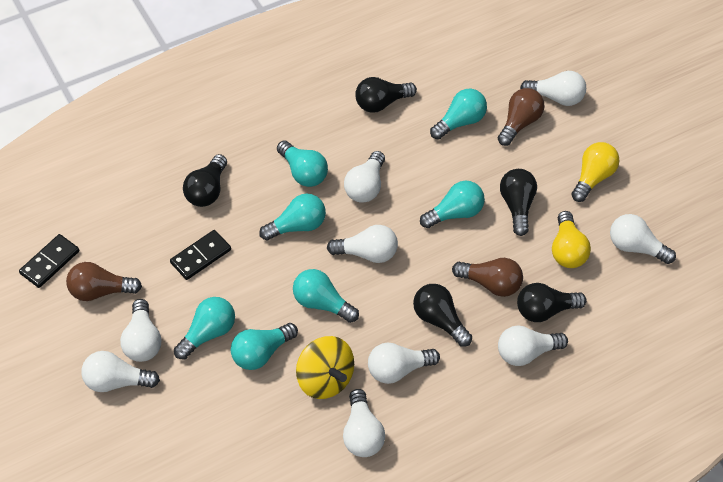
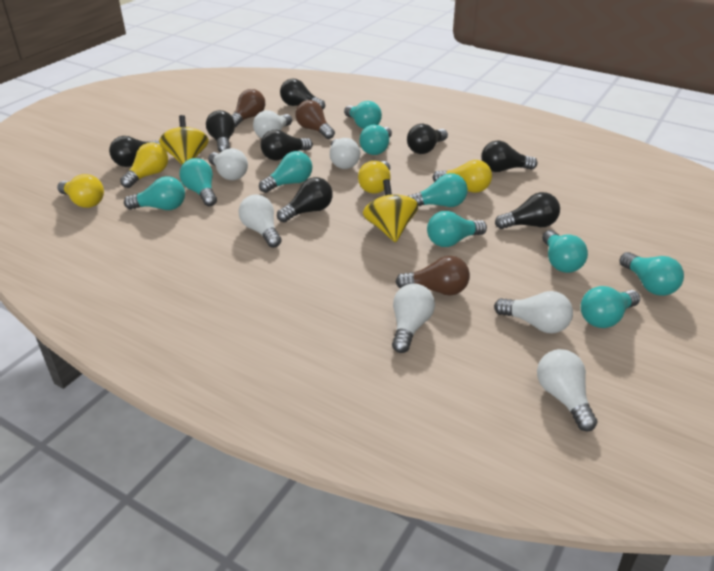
black domino: [19,234,79,288] [170,230,231,280] = 2 -> none = 0
black light bulb: [183,154,227,207] [355,77,417,113] [413,284,472,347] [500,169,537,236] [517,283,587,322] = 5 -> [109,136,160,167] [206,110,235,153] [261,130,313,160] [277,177,333,222] [280,79,325,109] [407,124,448,154] [481,140,537,172] [495,192,560,229] = 8
turquoise light bulb: [174,297,235,360] [231,323,298,370] [259,193,326,241] [277,141,328,187] [293,269,359,323] [420,181,485,228] [430,89,487,140] = 7 -> [124,176,185,210] [180,158,217,206] [259,151,312,193] [344,101,382,129] [359,125,392,155] [408,173,468,207] [427,211,487,247] [542,230,588,273] [581,286,640,328] [619,252,684,296] = 10
white light bulb: [81,351,160,392] [120,299,161,362] [327,225,398,263] [343,389,385,457] [344,151,385,203] [368,343,440,384] [498,326,568,366] [520,71,586,106] [610,214,676,264] = 9 -> [208,148,248,180] [238,195,282,248] [253,110,292,138] [330,138,360,169] [392,284,435,353] [494,291,573,334] [537,349,598,431] = 7
yellow light bulb: [552,211,591,268] [571,142,619,202] = 2 -> [57,174,104,208] [120,143,168,188] [358,161,390,194] [432,160,492,193] = 4
yellow spinning top: [296,336,354,399] = 1 -> [159,115,209,165] [363,179,419,242] = 2

